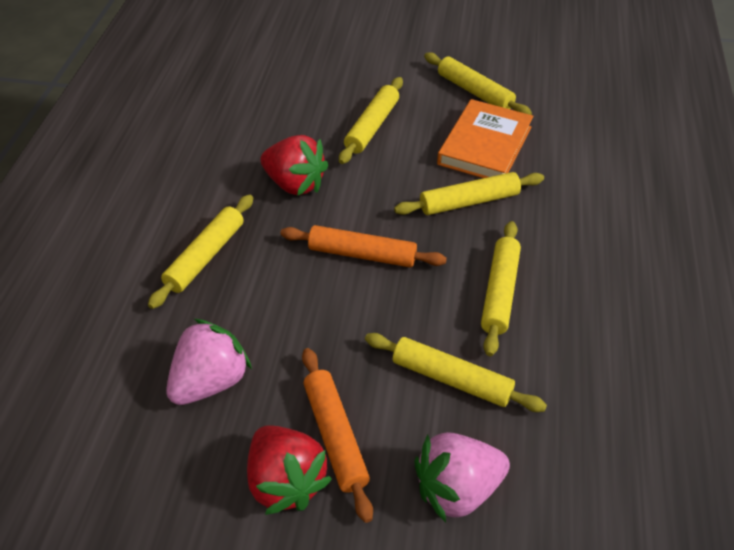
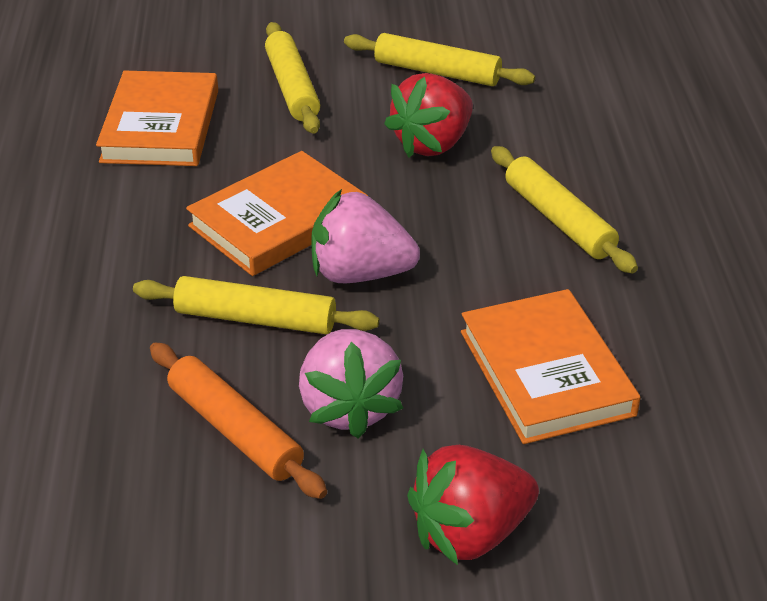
orange book: [437,99,534,178] = 1 -> [96,71,218,166] [186,151,368,276] [461,289,641,444] = 3
orange rolling pin: [280,225,447,268] [302,348,373,523] = 2 -> [150,342,327,499] = 1
yellow rolling pin: [148,195,253,309] [339,77,403,164] [365,333,547,412] [394,172,544,215] [424,52,532,115] [481,221,521,356] = 6 -> [133,276,379,334] [265,22,320,134] [344,33,535,86] [491,146,638,274] = 4

